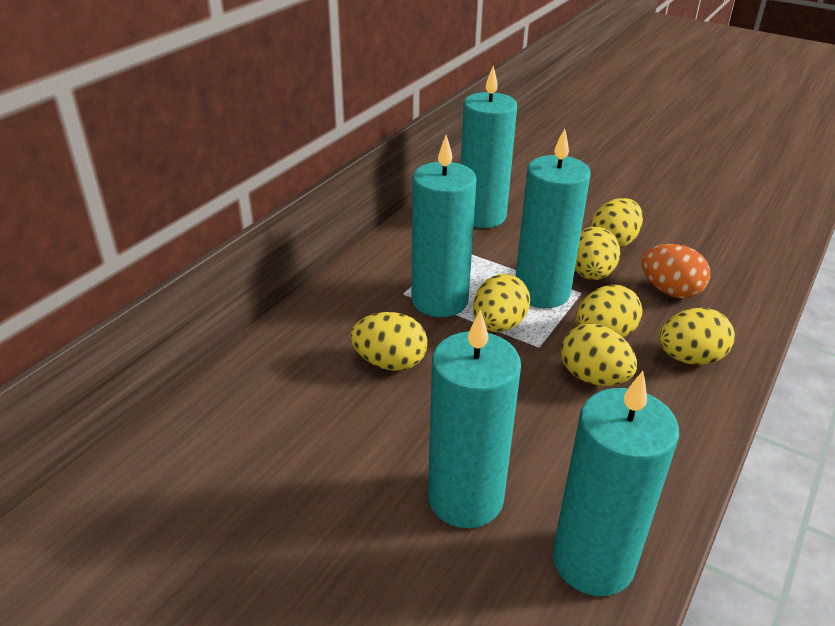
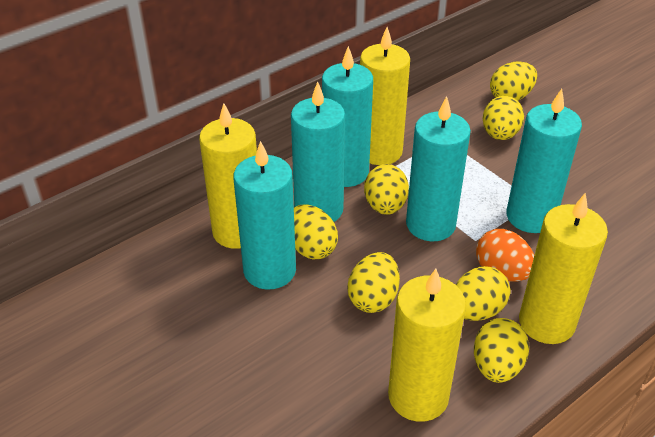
yellow candle: none = 0 -> [199,103,257,249] [360,27,410,165] [388,269,466,422] [519,193,608,344] = 4

